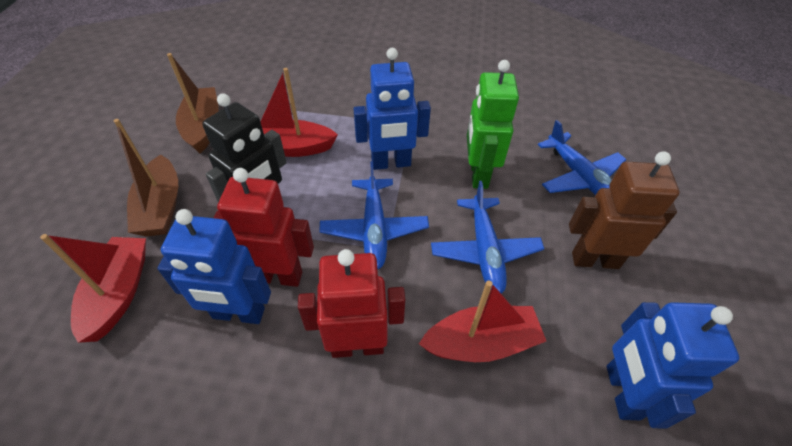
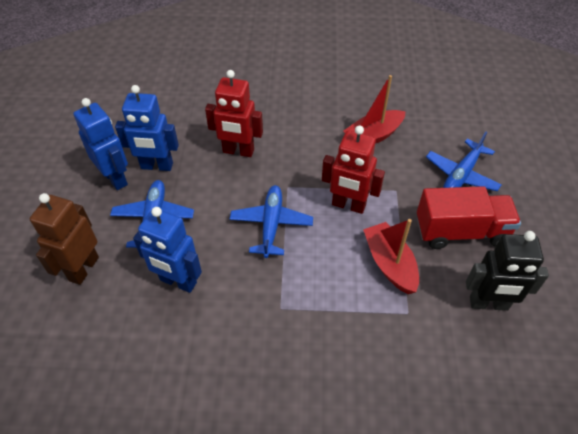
brown boat: [114,119,178,237] [167,53,219,153] = 2 -> none = 0
green robot: [467,60,519,189] = 1 -> none = 0
red boat: [40,234,146,343] [260,68,338,157] [419,281,546,362] = 3 -> [343,75,406,144] [363,219,419,294] = 2
red truck: none = 0 -> [417,186,521,249] = 1

